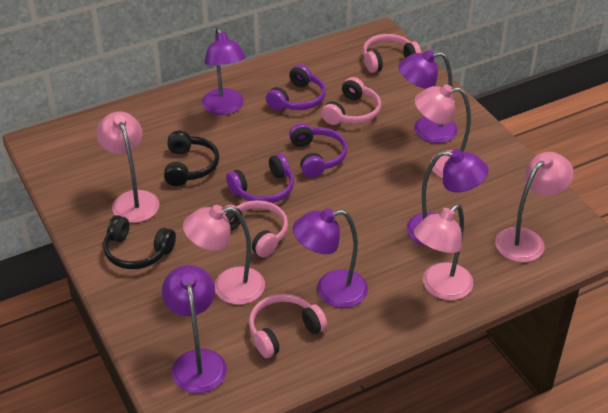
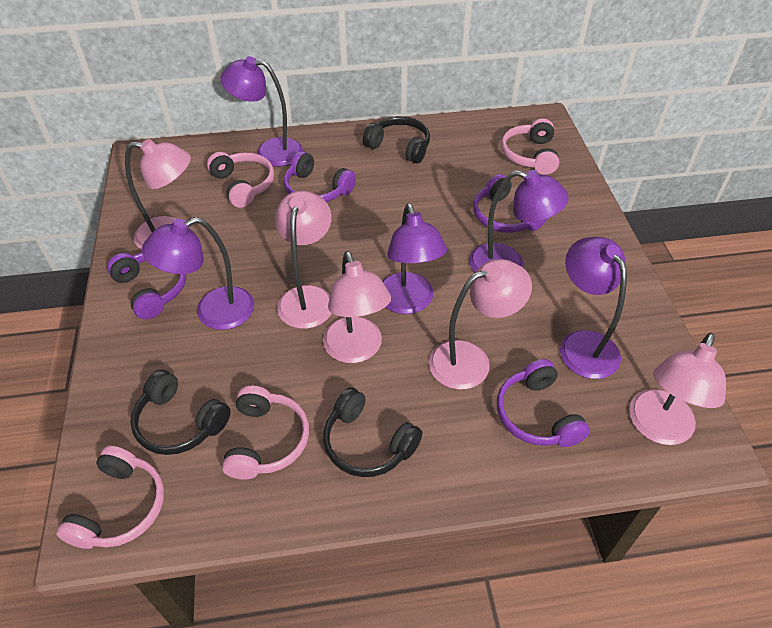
black headphones: [103,215,176,269] [164,131,219,186] = 2 -> [130,370,231,455] [323,387,423,477] [363,116,430,164] = 3
purple headphones: [226,153,294,203] [266,64,326,111] [289,123,348,177] = 3 -> [107,252,187,320] [284,151,356,202] [473,174,547,233] [497,359,590,447] = 4

